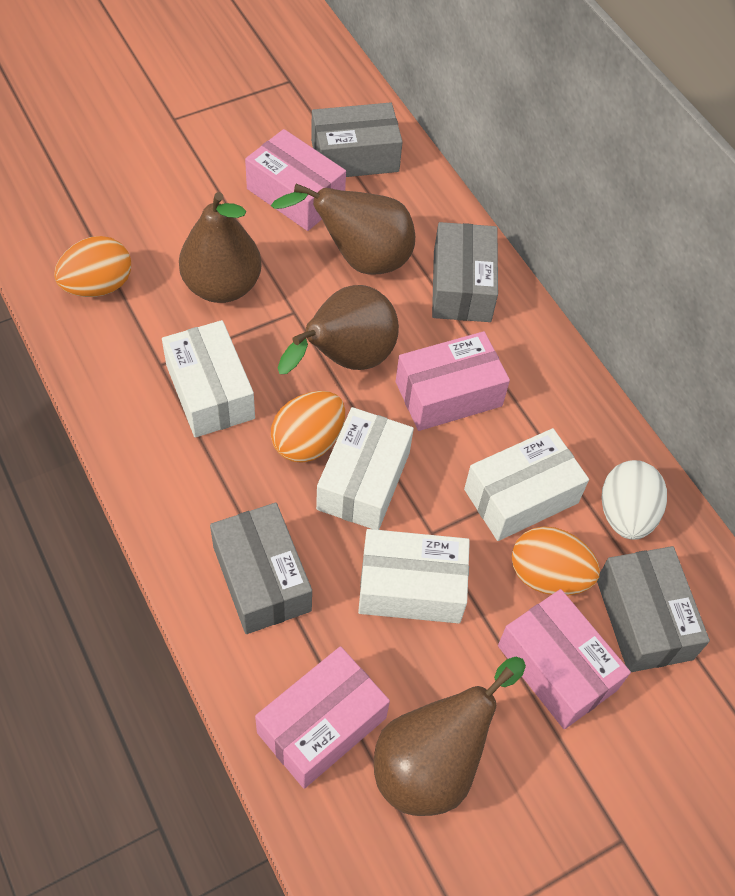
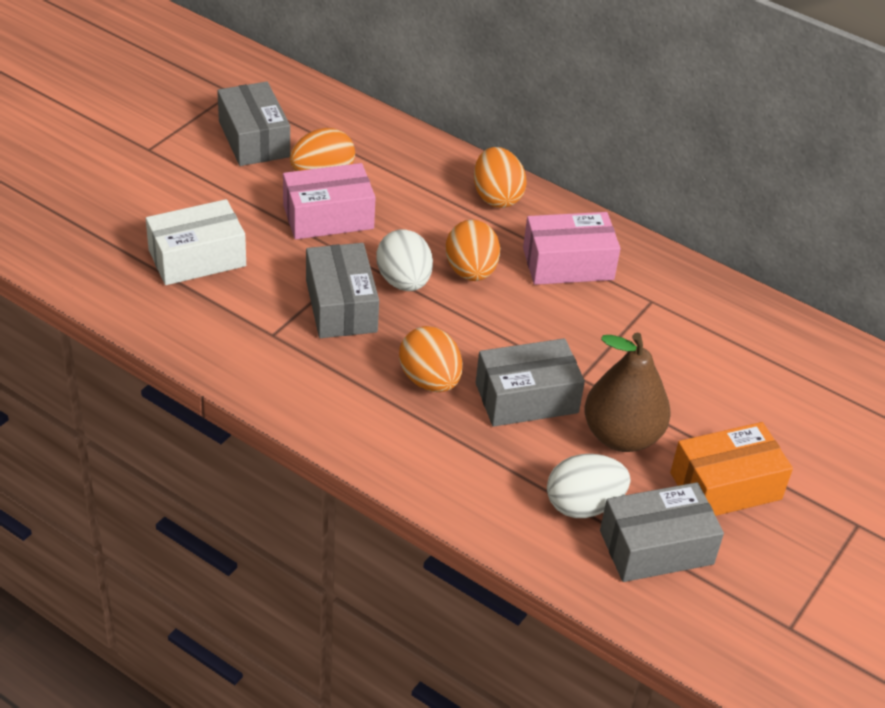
brown pear: [179,192,262,303] [271,184,415,275] [278,285,399,374] [374,657,526,816] = 4 -> [584,333,671,452] = 1
orange box: none = 0 -> [670,422,793,516] = 1
orange egg: [54,236,131,297] [271,391,345,463] [512,526,600,596] = 3 -> [290,128,355,171] [399,326,462,392] [445,220,500,281] [474,147,527,208] = 4
pink box: [245,129,346,231] [255,646,390,789] [396,331,510,431] [498,589,631,729] = 4 -> [283,163,376,239] [523,212,620,285] = 2
white box: [162,320,255,438] [316,407,414,530] [358,529,470,623] [464,428,589,541] = 4 -> [146,199,246,285] = 1
white egg: [602,460,667,540] = 1 -> [377,229,433,291] [547,454,630,518] = 2

